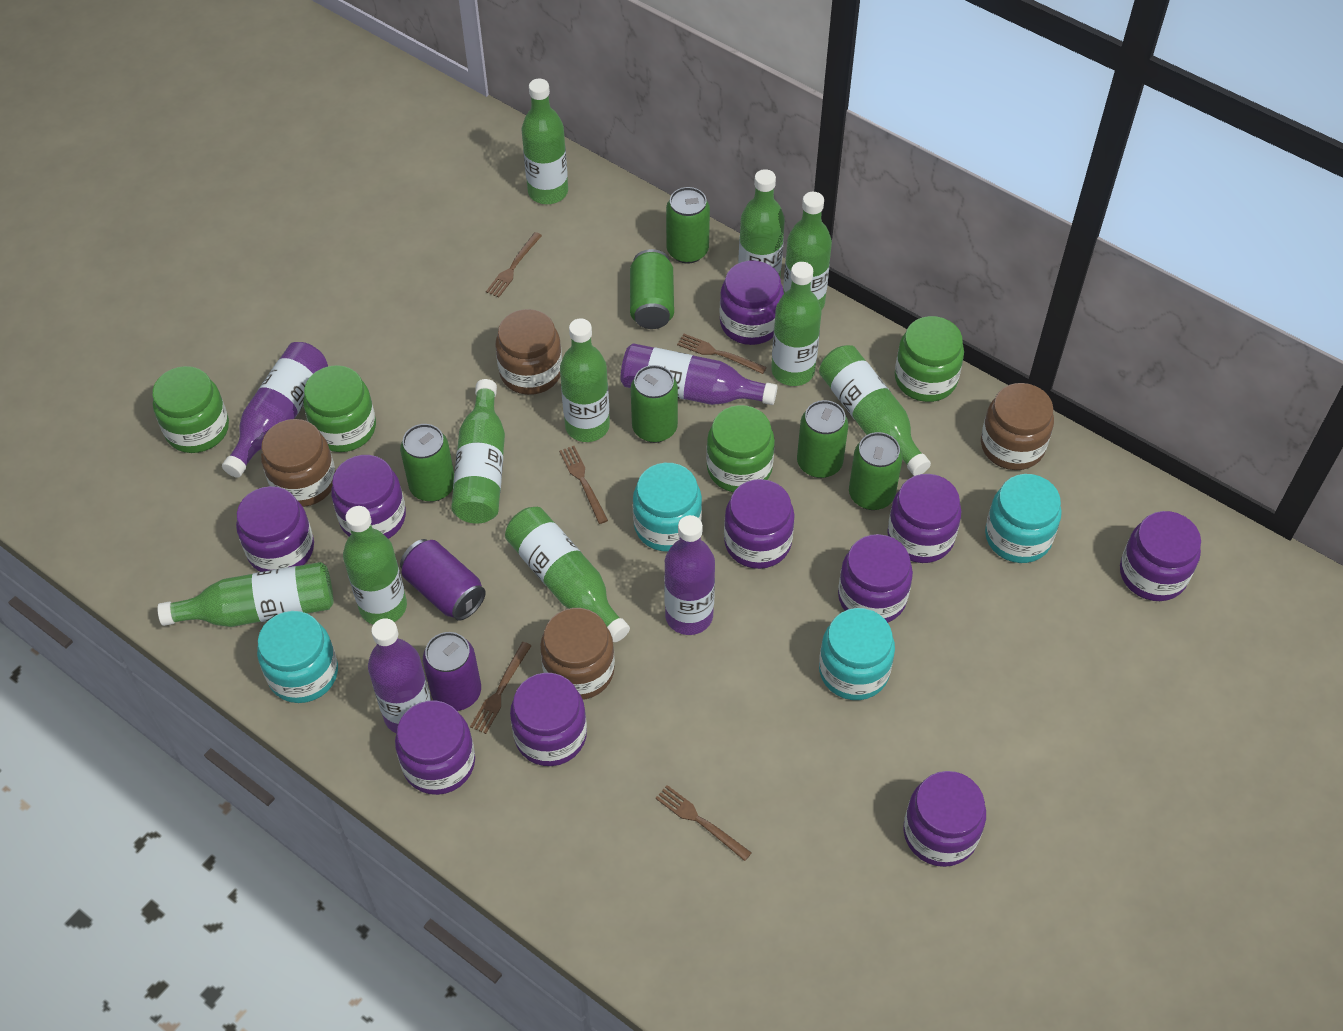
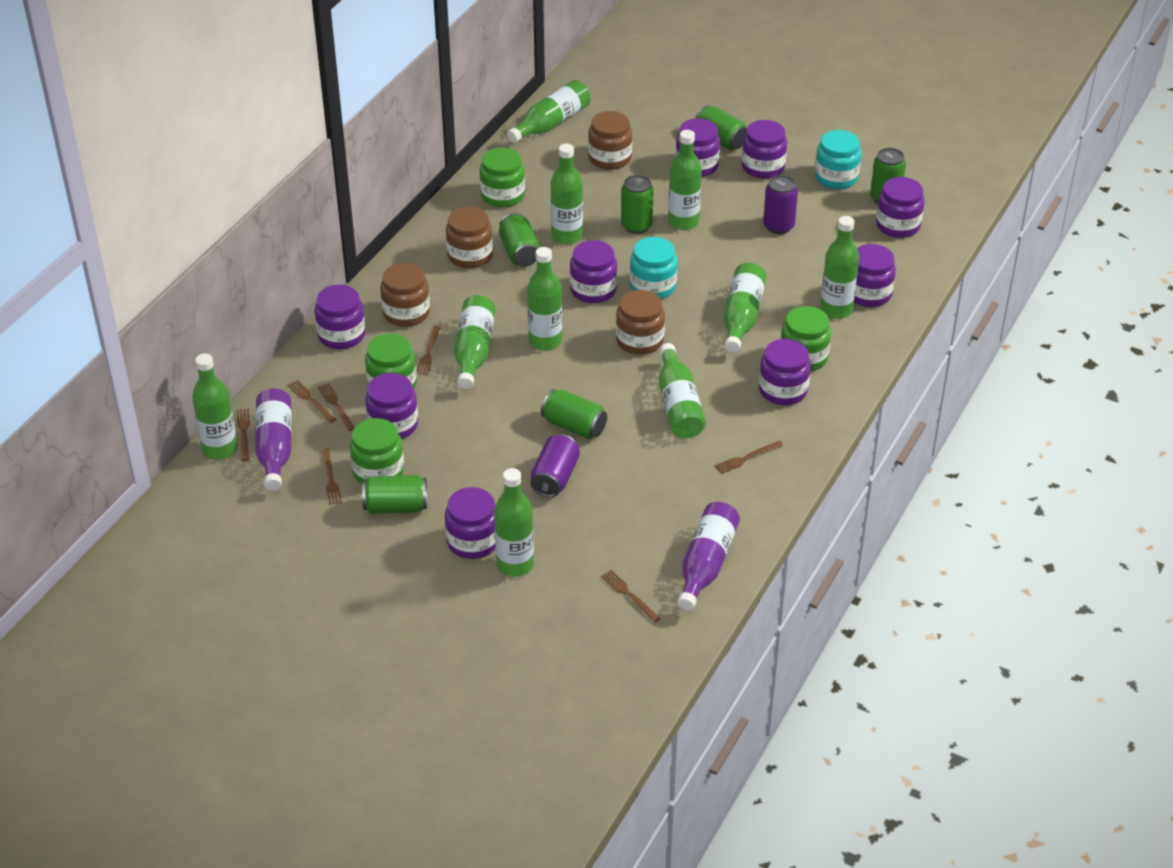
brown fork: [470,642,531,734] [486,232,542,298] [559,446,608,524] [655,785,752,861] [677,334,767,374] = 5 -> [237,408,250,461] [288,380,336,423] [318,383,355,431] [321,449,342,505] [416,326,441,375] [601,570,661,623] [714,441,783,474] = 7
purple bottle: [222,342,328,478] [368,618,431,733] [620,343,778,405] [664,515,715,635] = 4 -> [255,388,292,491] [677,502,740,611] = 2
purple jar: [236,486,314,572] [331,455,406,539] [395,701,475,795] [510,673,587,766] [719,261,784,345] [724,479,795,569] [838,534,913,623] [887,474,961,563] [903,771,986,867] [1120,511,1201,601] = 10 -> [315,285,366,349] [365,373,418,439] [445,487,496,559] [570,240,617,303] [675,118,720,177] [742,120,787,179] [759,339,811,405] [854,244,896,307] [876,177,925,238] = 9
turquoise jar: [257,611,338,703] [633,463,702,552] [819,608,895,700] [985,474,1062,563] = 4 -> [630,237,677,299] [815,130,861,189] = 2

